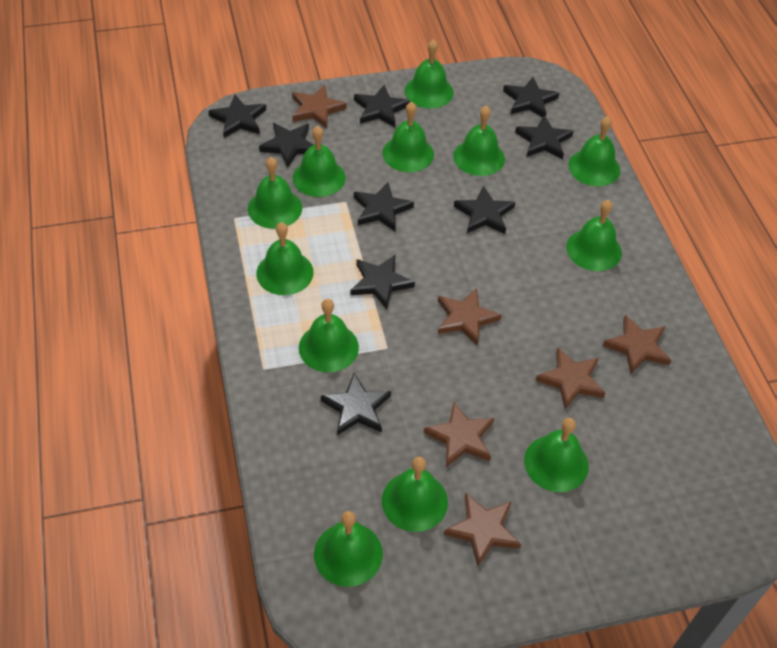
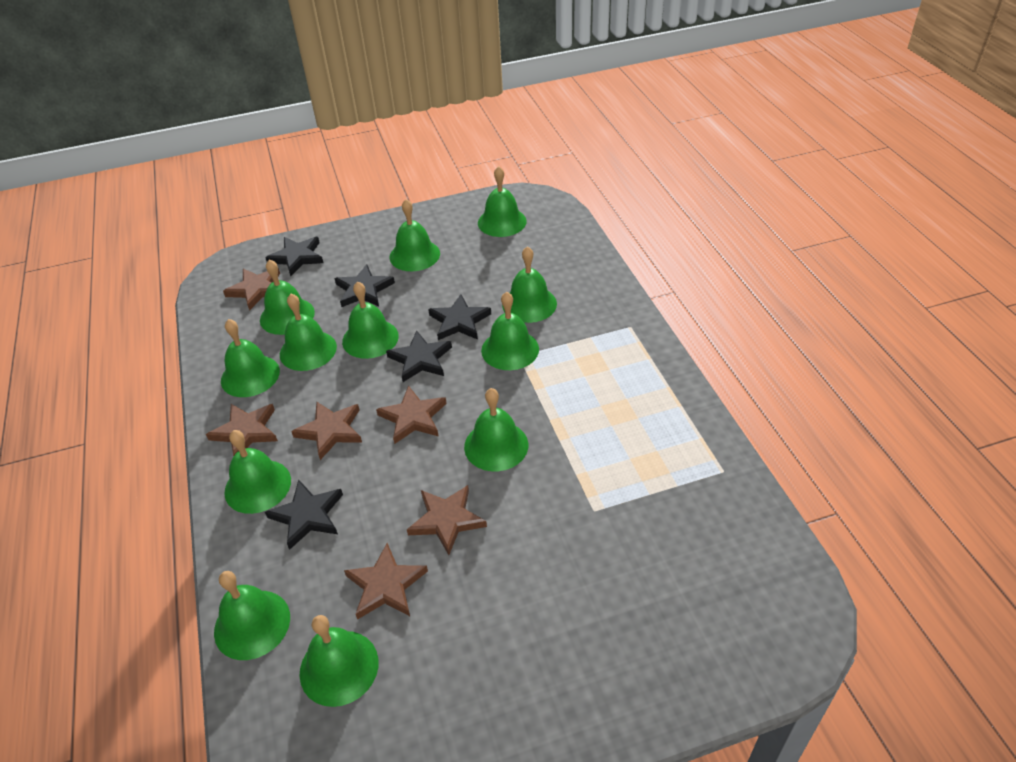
black star: [209,95,266,138] [259,123,313,168] [321,373,391,435] [350,254,415,309] [354,84,410,127] [354,182,414,231] [454,186,515,234] [503,77,559,117] [515,115,573,159] = 9 -> [265,237,323,276] [265,480,343,550] [334,264,395,307] [386,331,452,382] [428,294,491,340] = 5

